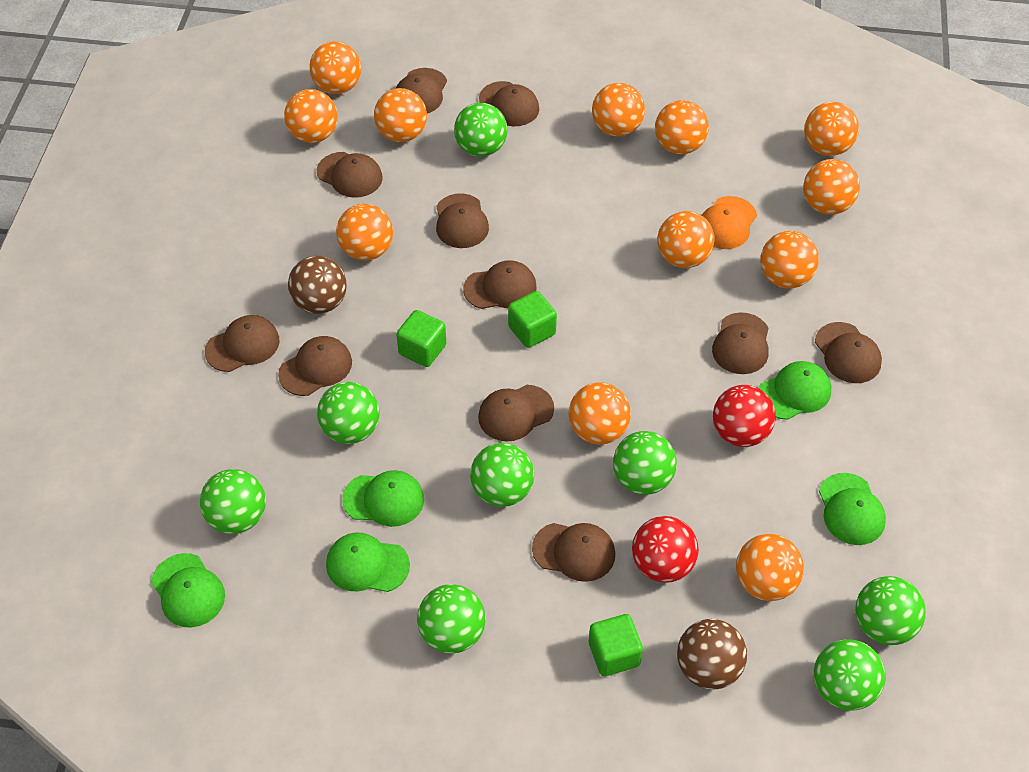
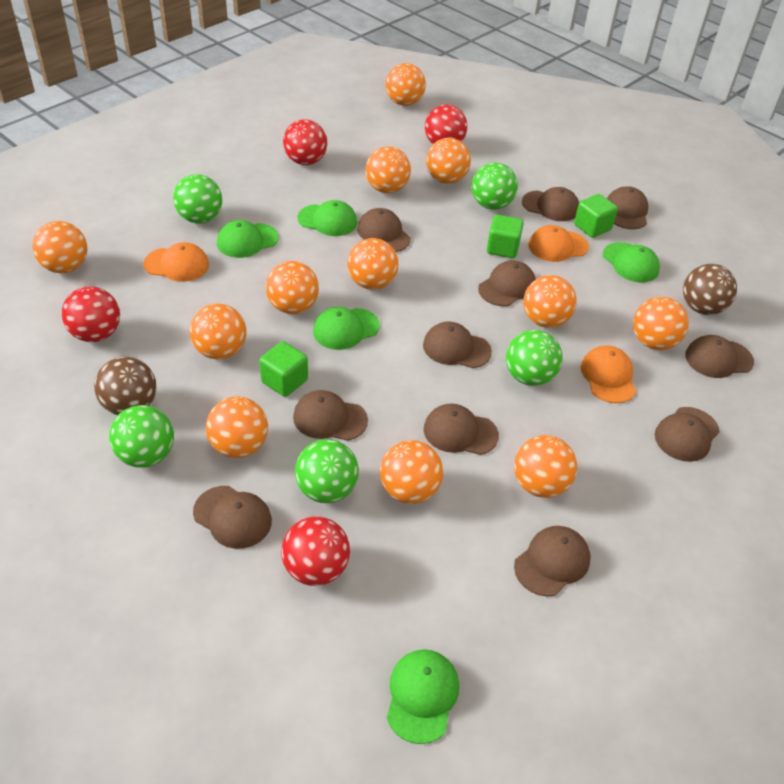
green ball: [200,469,266,534] [317,382,380,444] [417,584,486,653] [454,103,508,157] [470,443,534,507] [613,431,677,495] [814,639,886,711] [855,576,926,645] = 8 -> [109,405,174,468] [173,174,222,223] [295,439,359,503] [472,163,518,210] [506,330,563,386] = 5
orange cap: [702,196,757,249] = 1 -> [144,242,209,282] [528,225,589,262] [581,345,636,403] = 3
red ball: [632,516,699,583] [713,385,776,447] = 2 -> [62,286,120,342] [281,516,350,586] [283,119,327,165] [425,104,467,144] = 4

